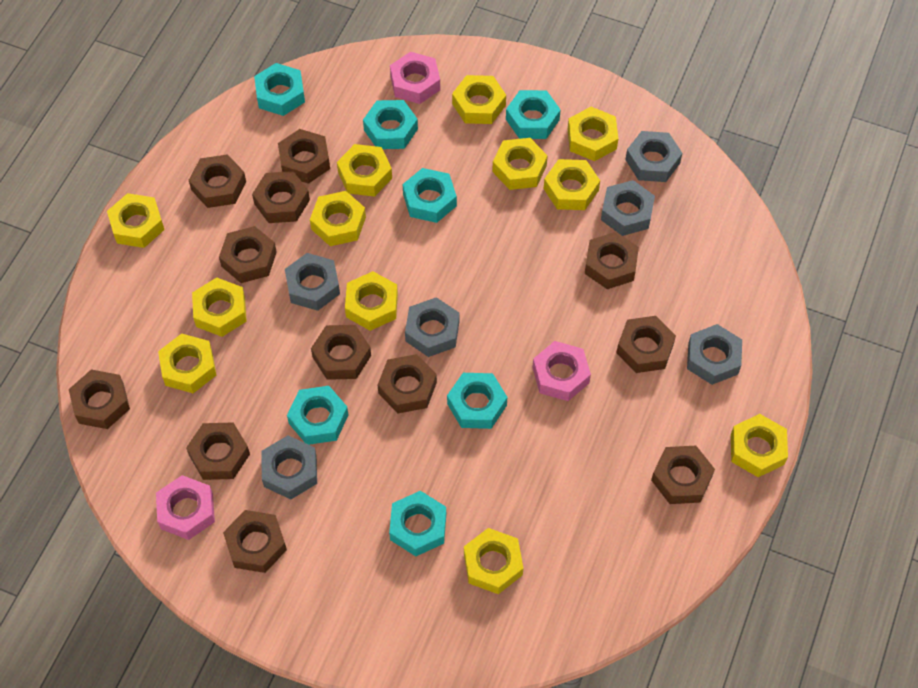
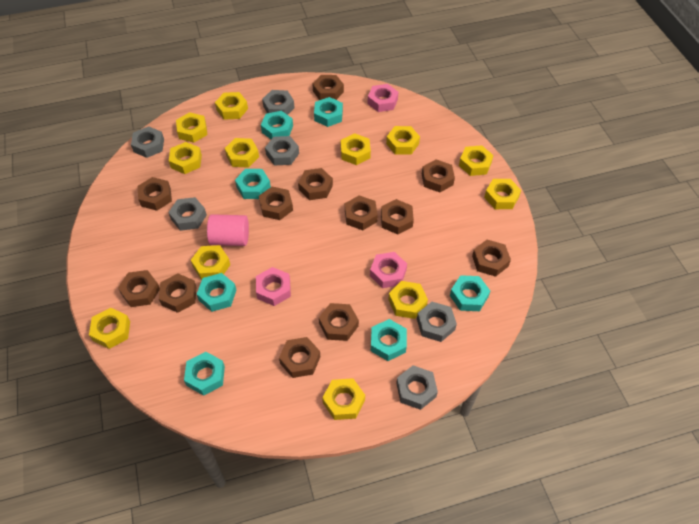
pink cylinder: none = 0 -> [207,214,249,246] = 1

